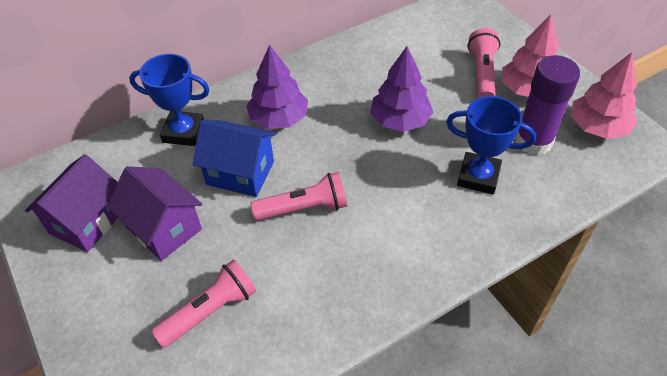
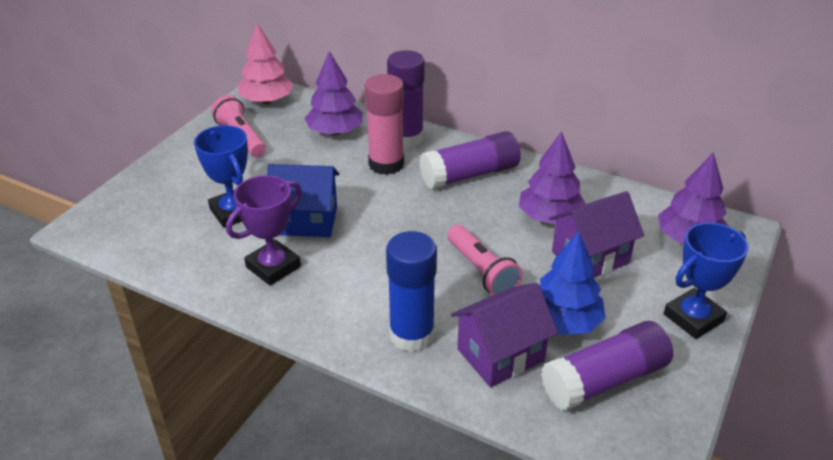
blue glue stick: none = 0 -> [386,231,437,352] = 1
blue tree: none = 0 -> [540,231,606,335] = 1
pink flashlight: [151,259,256,348] [251,172,347,221] [468,28,500,98] = 3 -> [211,95,266,157] [447,225,523,295] = 2
pink glue stick: none = 0 -> [365,74,404,175] = 1
pink tree: [502,15,559,97] [571,52,637,139] = 2 -> [238,23,294,104] = 1
purple glue stick: [515,55,580,155] = 1 -> [387,50,425,148] [419,131,521,189] [541,321,673,411] = 3
purple tree: [246,45,308,129] [370,47,433,132] = 2 -> [304,51,363,135] [519,131,586,225] [658,152,728,244] = 3
purple trophy: none = 0 -> [226,175,302,286] = 1

